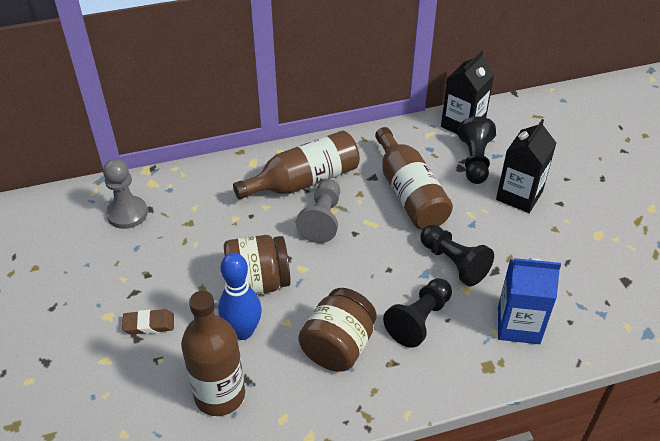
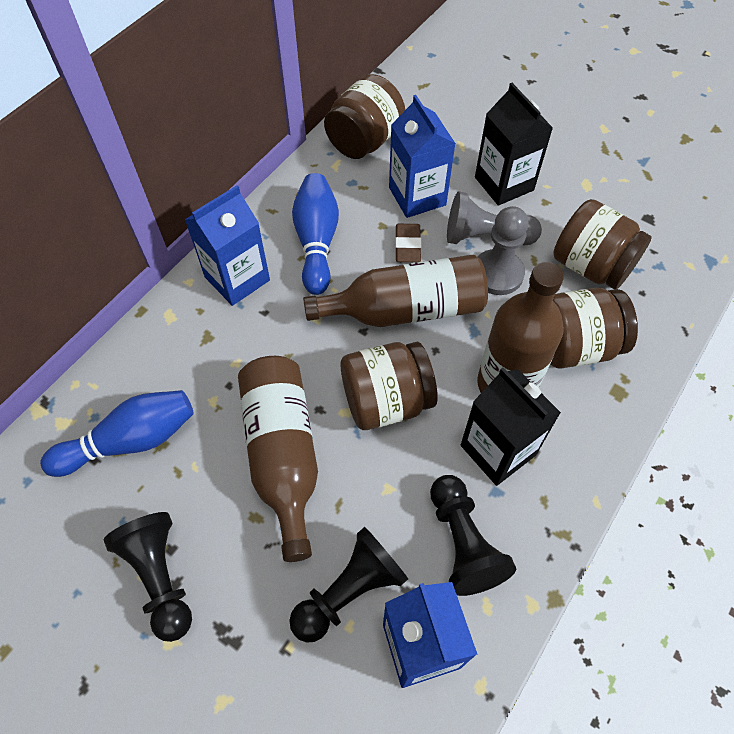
blue bowling pin: [218,253,262,340] = 1 -> [40,390,194,477] [292,173,339,295] = 2
blue carton: [498,258,561,344] = 1 -> [185,185,270,306] [383,582,478,688] [389,95,456,218] = 3
brown jar: [224,235,291,295] [298,288,377,372] = 2 -> [324,74,405,159] [341,342,438,430] [551,288,638,369] [553,199,652,289] = 4

